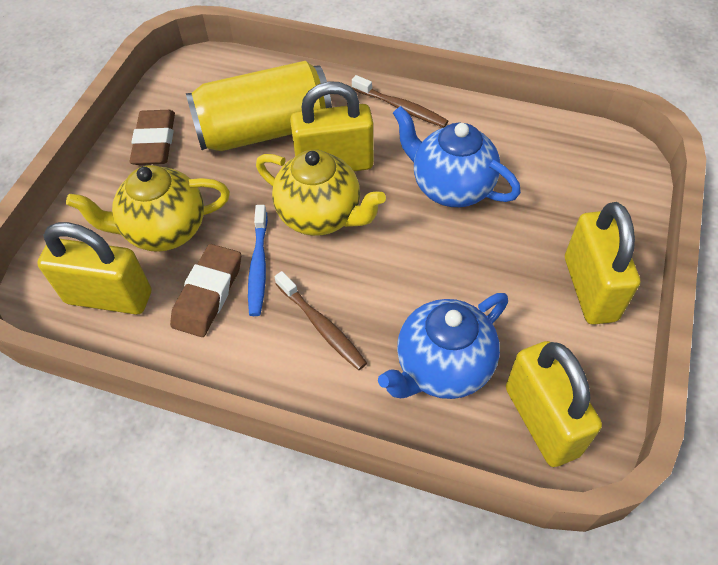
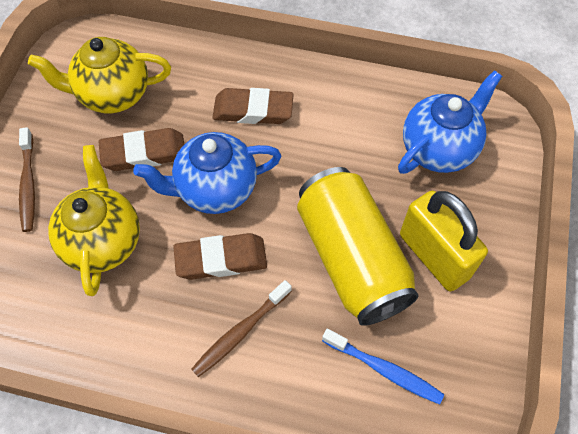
brown eraser: [129,110,175,165] [170,244,241,337] = 2 -> [99,128,184,171] [173,233,267,280] [212,88,294,124] = 3
yellow padlock: [37,222,151,315] [290,81,374,171] [506,341,602,467] [565,202,640,325] = 4 -> [400,191,488,291] = 1

